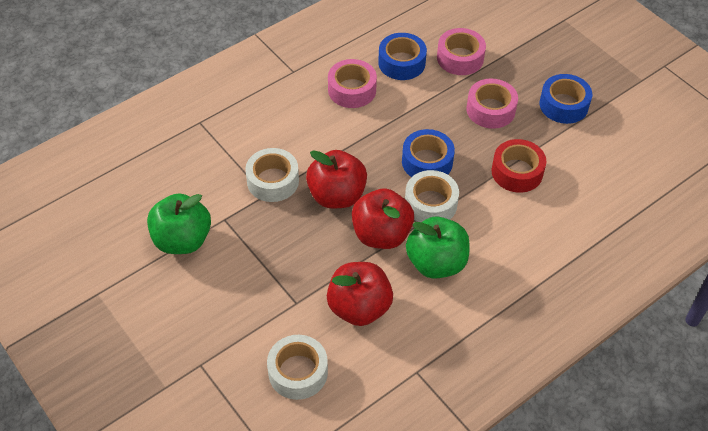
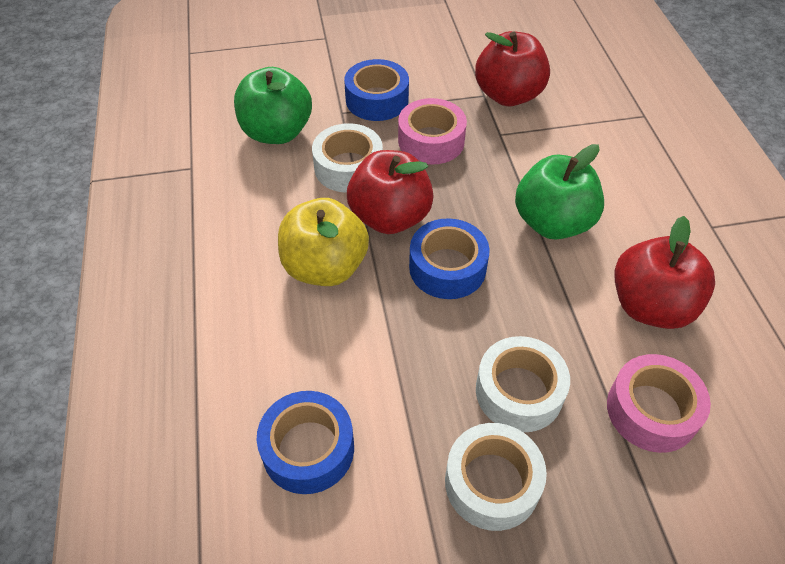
pink tape: [328,59,377,108] [437,28,486,75] [466,79,518,129] = 3 -> [398,98,467,165] [607,354,711,453] = 2
red tape: [491,139,546,193] = 1 -> none = 0
yellow apple: none = 0 -> [278,198,369,286] = 1

